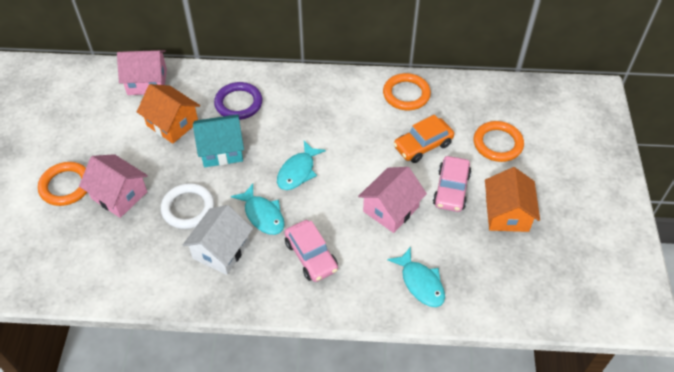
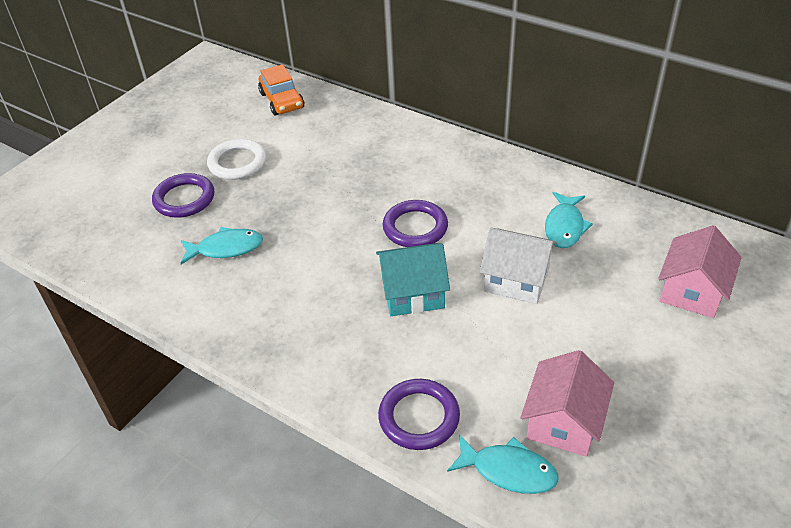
orange house: [137,84,200,144] [485,167,540,232] = 2 -> none = 0
orange ring: [38,162,87,206] [383,73,431,110] [474,121,524,162] = 3 -> none = 0
pink car: [285,220,338,282] [433,156,471,212] = 2 -> none = 0
pink house: [79,154,148,218] [117,50,167,95] [358,167,427,233] = 3 -> [521,350,614,457] [658,225,742,318] = 2
purple ring: [214,82,262,120] = 1 -> [152,173,214,218] [378,379,460,450] [383,200,448,247] = 3

